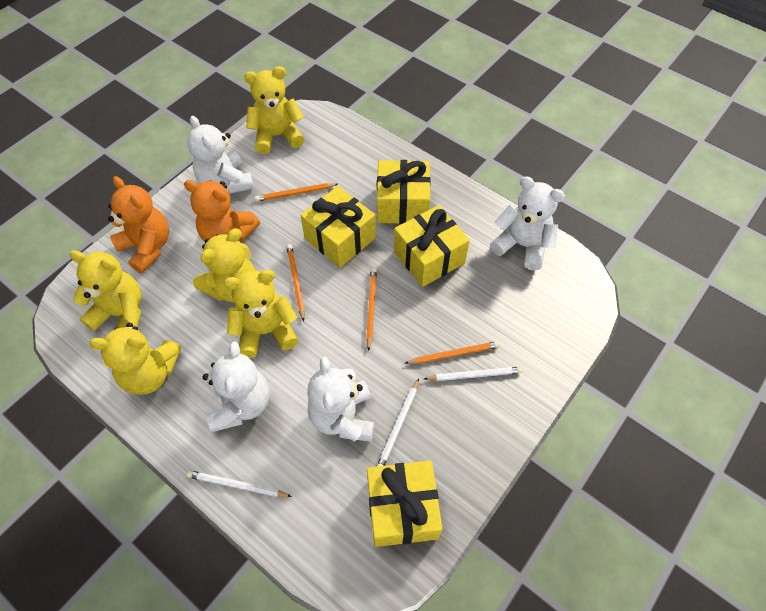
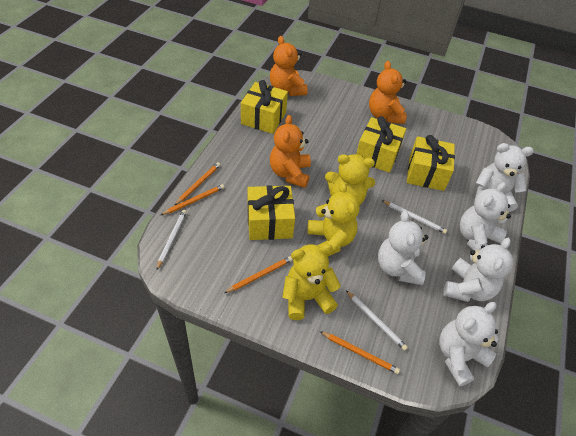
orange teddy bear: [108,176,169,273] [184,180,260,242] = 2 -> [270,36,307,96] [270,115,311,188] [369,61,407,124] = 3
white teddy bear: [187,116,254,194] [203,342,270,432] [307,356,374,442] [490,176,565,271] = 4 -> [378,211,428,285] [439,302,498,386] [443,238,513,302] [460,182,511,251] [475,143,534,212] = 5
yellow teddy bear: [69,250,142,331] [89,323,181,395] [193,228,255,302] [223,270,298,358] [244,66,304,154] = 5 -> [282,244,341,320] [307,182,360,256] [325,154,375,205] = 3

